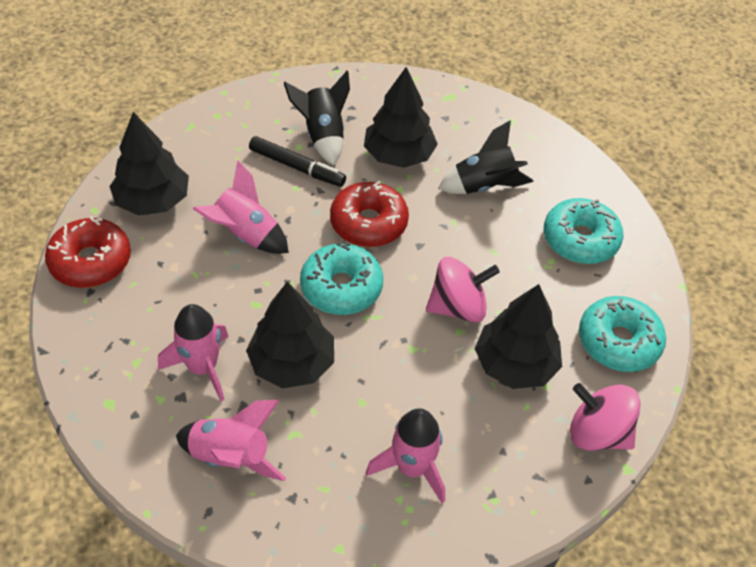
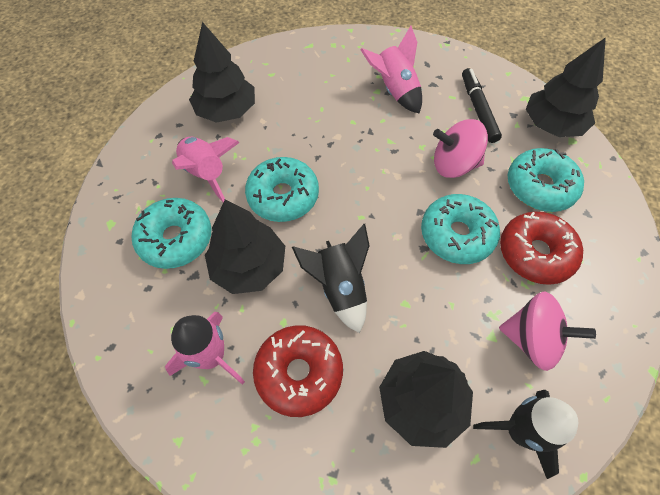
pink rocket: [158,304,229,401] [176,400,286,481] [193,160,289,254] [366,408,445,503] = 4 -> [165,312,245,385] [172,137,239,202] [361,26,422,114] = 3
turquoise donut: [300,242,383,315] [544,198,623,264] [579,296,666,372] = 3 -> [132,198,211,269] [245,157,319,222] [421,194,500,264] [508,148,584,212] = 4

